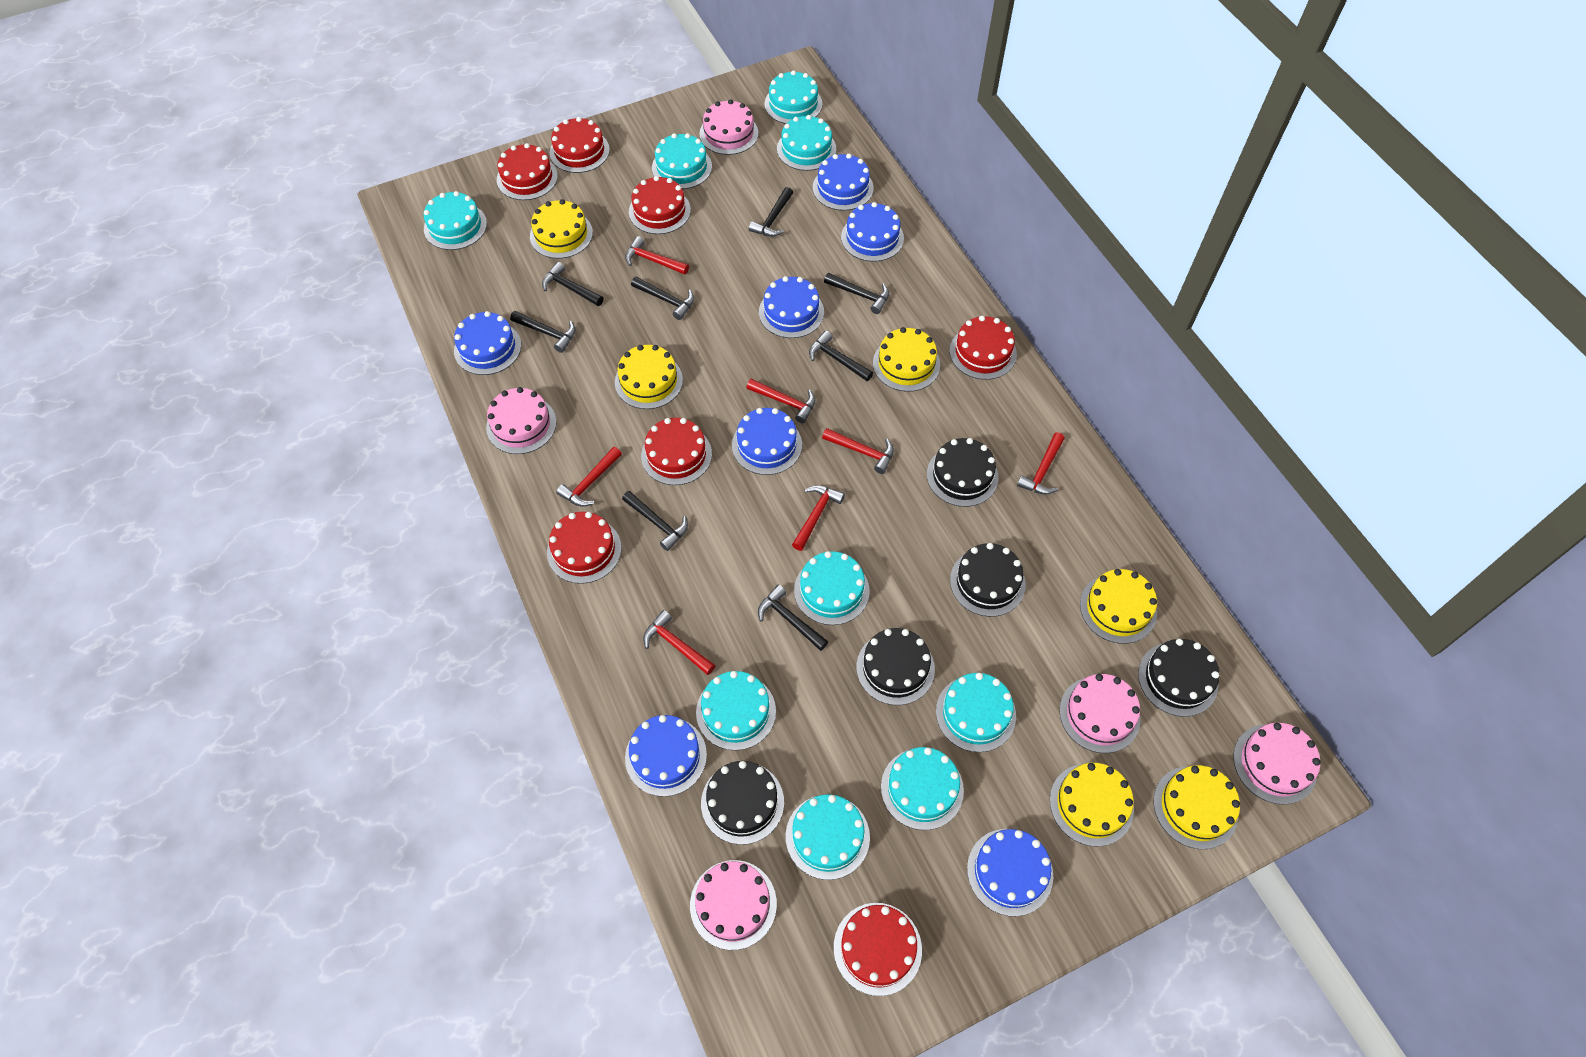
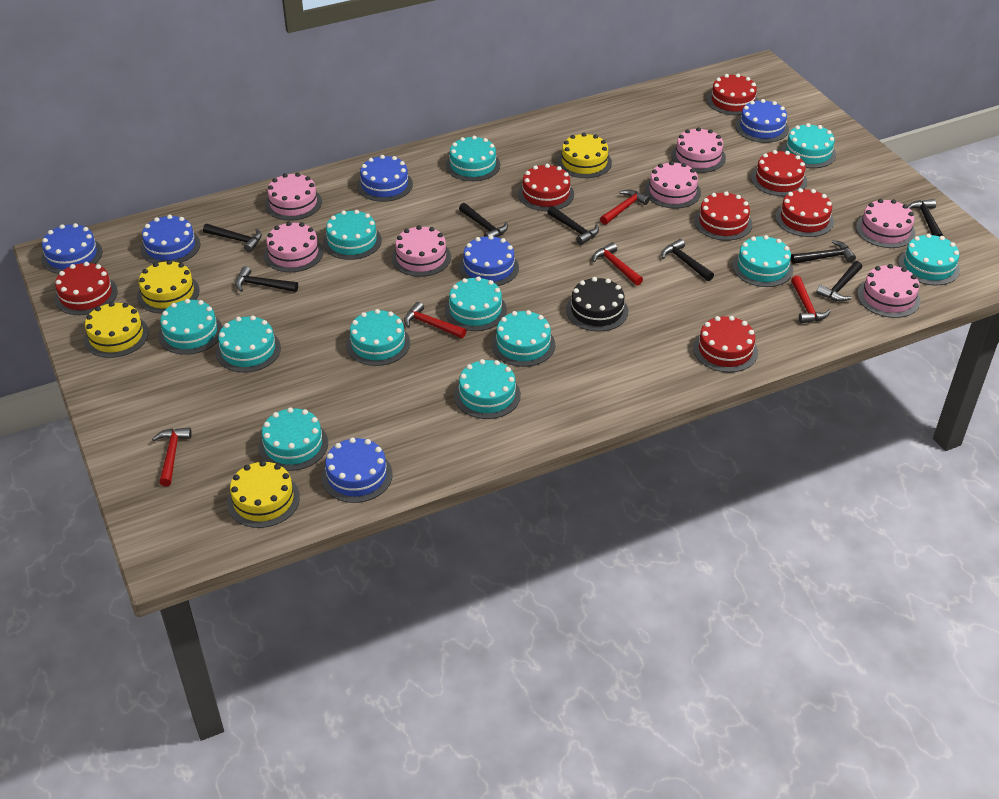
black cake: [701,761,784,845] [857,628,935,705] [927,438,998,507] [950,543,1026,617] [1138,639,1220,717] = 5 -> [566,277,628,332] = 1
blue cake: [454,311,521,375] [625,715,707,797] [732,408,802,475] [759,276,824,338] [813,154,874,211] [841,202,904,262] [967,829,1053,916] = 7 -> [41,223,102,274] [140,215,200,263] [321,437,393,503] [357,155,413,202] [459,235,519,286] [736,99,789,143] = 6
pink cake: [486,387,557,454] [690,860,777,950] [699,99,759,155] [1059,674,1141,753] [1233,723,1321,805] = 5 -> [264,222,323,272] [265,173,322,221] [391,225,451,277] [645,161,701,209] [671,127,726,173] [856,199,915,248] [857,264,921,318] = 7
red hammer: [556,447,622,507] [625,236,689,275] [643,610,715,675] [746,379,815,423] [792,485,845,551] [822,428,894,474] [1017,432,1065,495] = 7 -> [152,427,192,486] [404,302,466,338] [592,242,643,286] [600,190,650,225] [791,276,831,324] = 5
turquoise cake: [424,191,487,250] [652,133,712,189] [696,671,776,751] [764,70,822,124] [777,115,836,171] [786,794,870,880] [794,551,870,625] [881,747,964,830] [936,673,1016,752] = 9 -> [159,299,223,355] [216,315,281,373] [259,407,328,471] [323,210,382,260] [346,309,410,366] [444,276,507,331] [446,135,500,181] [454,359,521,419] [491,310,555,367] [733,235,793,287] [781,123,836,168] [898,233,960,285] = 12
yellow cake: [530,199,593,259] [615,345,683,409] [873,327,940,392] [1050,763,1134,847] [1080,569,1157,644] [1154,765,1240,849] = 6 -> [84,302,149,358] [137,260,200,314] [227,461,300,528] [557,133,612,178] = 4

